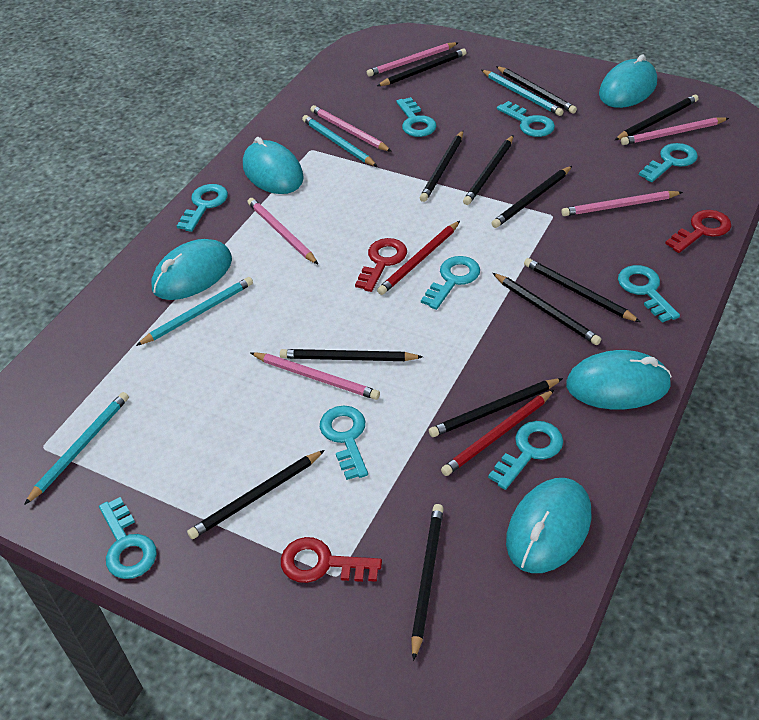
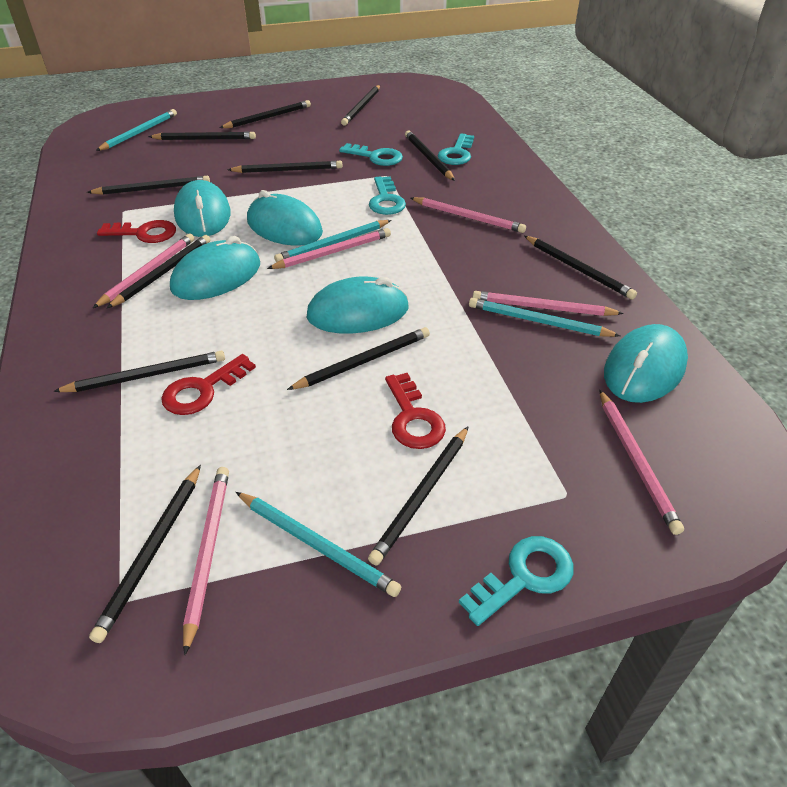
red pencil: [377,221,460,295] [441,389,555,476] = 2 -> none = 0
turquoise key: [99,497,157,579] [177,184,228,232] [320,405,368,480] [396,97,437,137] [421,256,480,310] [488,421,563,490] [497,101,555,137] [618,265,680,323] [639,143,698,182] = 9 -> [339,143,403,166] [369,176,406,215] [437,134,474,165] [459,536,573,626] = 4

